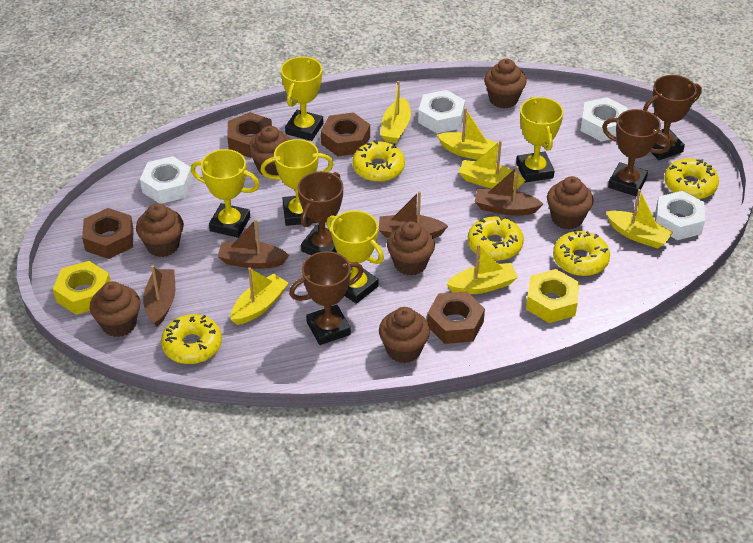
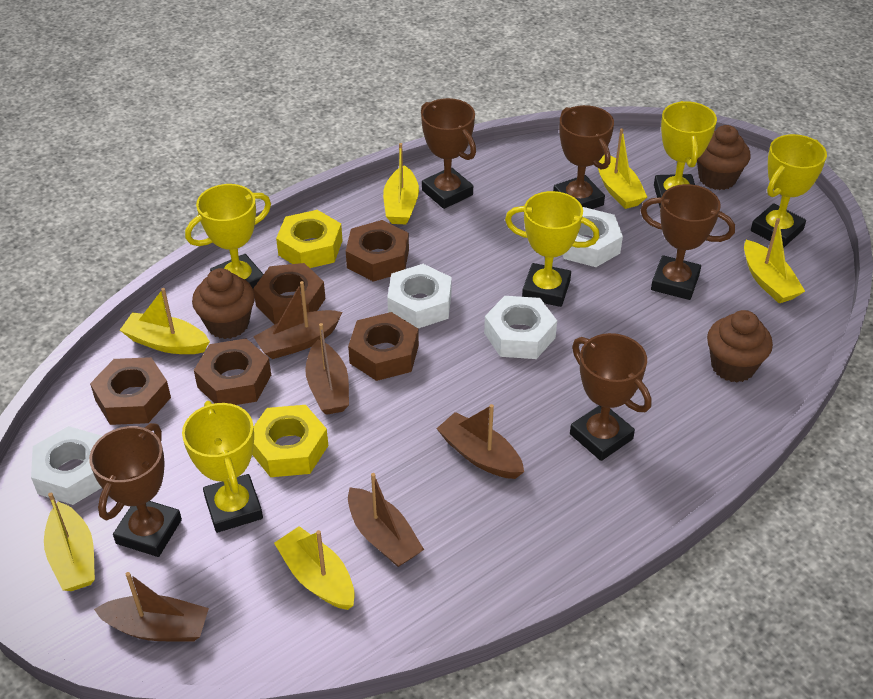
brown boat: [143,265,175,327] [217,219,289,269] [379,191,448,238] [475,166,543,216] = 4 -> [94,572,209,641] [253,281,342,359] [305,323,349,415] [348,473,424,567] [436,404,524,479] = 5
brown cupcake: [90,281,140,337] [136,203,184,257] [249,126,291,175] [379,307,430,363] [387,221,435,276] [484,59,526,109] [547,176,594,229] = 7 -> [192,268,255,339] [697,125,750,190] [707,310,773,382] = 3
brown nut: [82,208,134,259] [227,112,272,158] [321,112,370,156] [427,291,485,344] = 4 -> [90,357,171,425] [194,338,271,405] [253,263,325,325] [346,220,409,282] [348,312,419,381] = 5
brown trophy: [289,251,364,345] [298,171,343,255] [602,109,671,197] [643,75,702,160] = 4 -> [89,423,182,557] [421,98,476,209] [553,105,614,209] [570,333,651,461] [640,184,735,300] = 5
yellow donut: [161,314,222,364] [352,140,405,182] [468,215,524,261] [553,230,610,276] [664,158,719,199] = 5 -> none = 0

